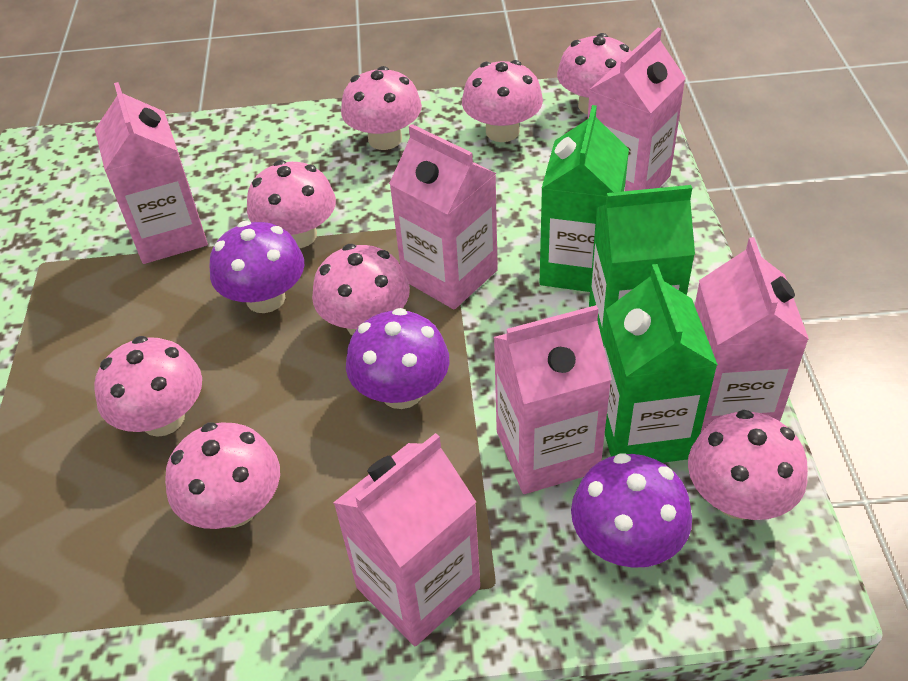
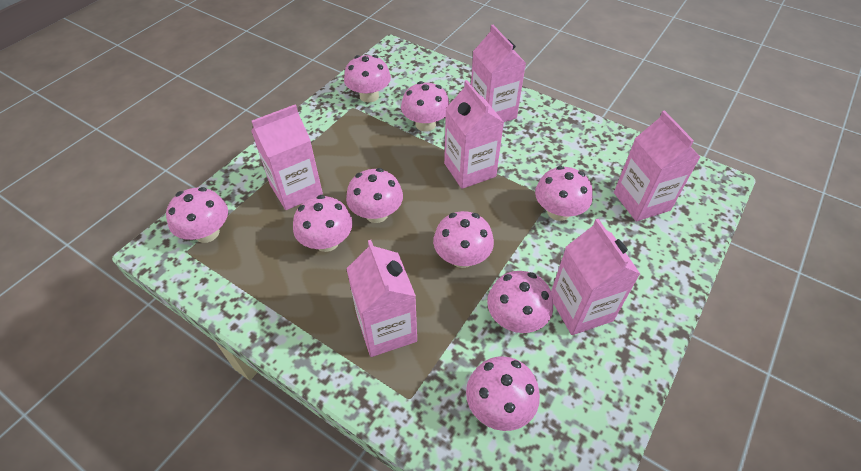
green carton: [540,105,629,292] [589,185,695,342] [603,264,718,463] = 3 -> none = 0
pink mushroom: [94,336,202,437] [165,422,280,529] [247,160,336,248] [312,244,410,335] [341,66,422,150] [462,60,543,142] [557,33,631,114] [688,410,808,520] = 8 -> [166,187,228,243] [293,195,353,252] [344,55,391,103] [346,168,403,223] [401,81,450,132] [433,211,494,268] [466,356,540,431] [487,271,553,333] [535,166,593,221] = 9
purple mushroom: [210,221,304,313] [346,308,449,409] [571,453,692,568] = 3 -> none = 0

